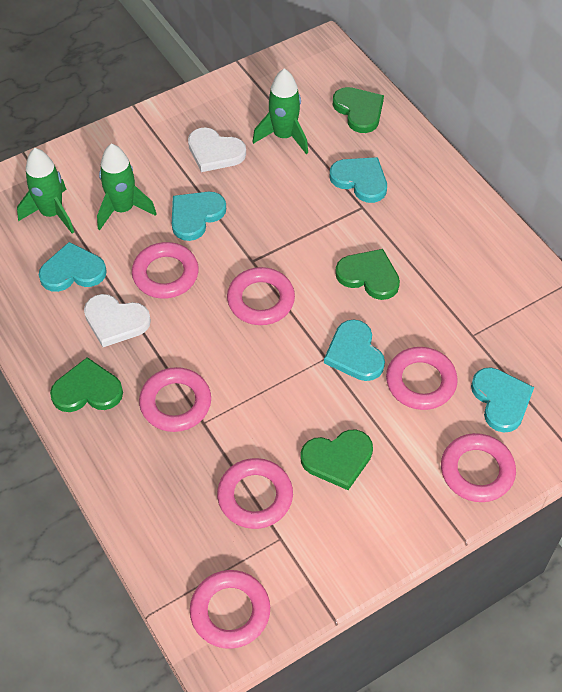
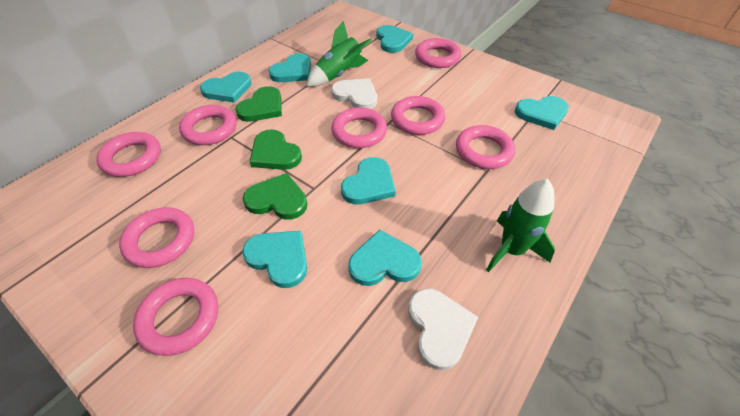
green heart: [50,357,123,412] [300,430,373,490] [333,87,384,133] [335,249,400,300] = 4 -> [235,86,282,122] [243,173,307,219] [250,129,302,170] = 3
green rocket: [17,148,74,234] [97,143,157,230] [252,68,308,154] = 3 -> [306,21,372,87] [486,179,555,272] = 2
pink ring: [132,242,199,299] [139,367,211,432] [190,570,270,649] [217,458,293,529] [227,267,295,325] [386,347,458,410] [441,433,516,502] = 7 -> [96,132,161,177] [119,207,194,268] [133,278,218,356] [179,105,237,145] [331,107,387,148] [391,96,445,135] [415,38,461,68] [456,125,515,169] = 8
turquoise heart: [39,242,107,292] [172,192,226,241] [324,320,385,381] [329,157,387,203] [471,367,534,433] = 5 -> [200,72,251,103] [242,231,307,288] [268,53,311,82] [341,157,396,205] [348,230,422,286] [377,25,413,53] [515,96,569,130] = 7

